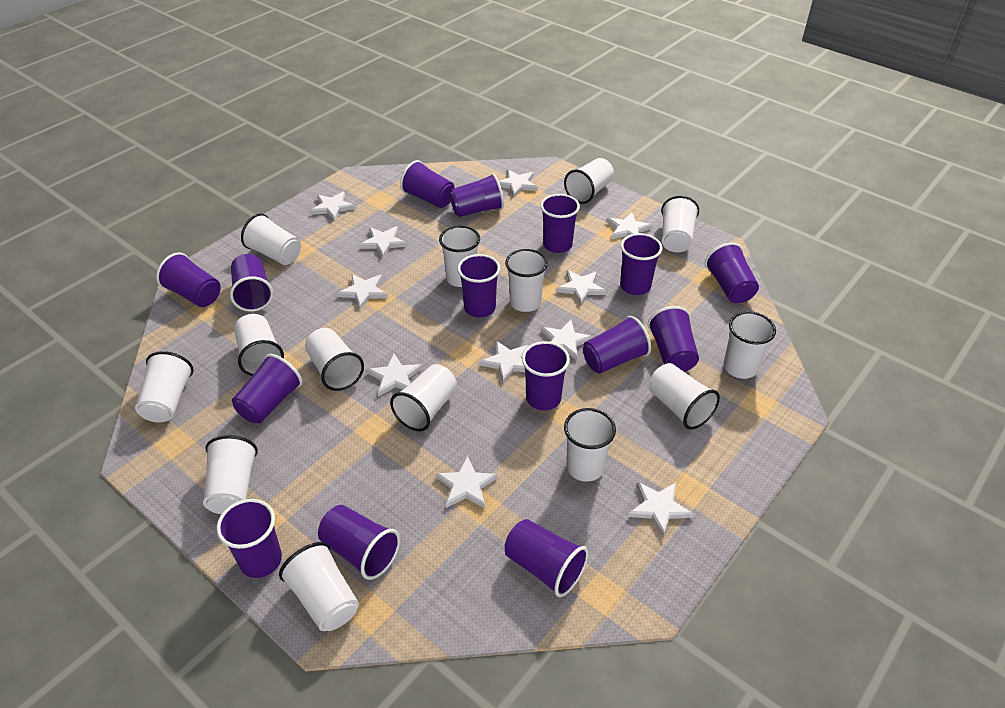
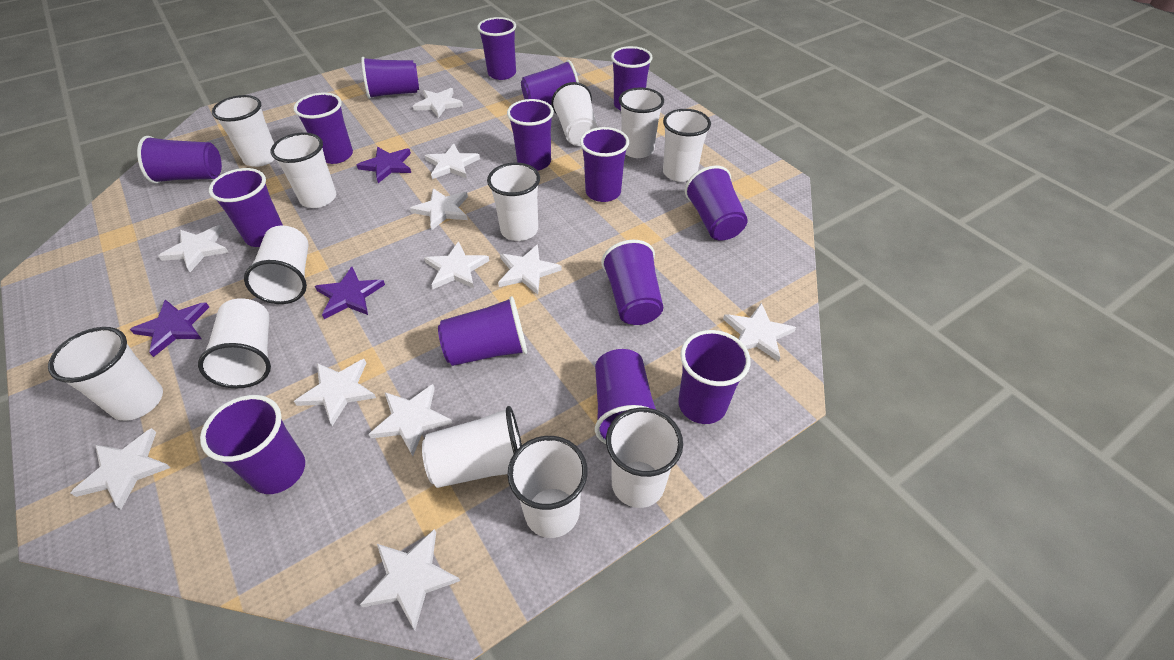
purple star: none = 0 -> [130,300,209,357] [315,267,385,319] [357,147,411,183] = 3
white cup: [135,351,194,422] [203,435,258,514] [234,314,284,376] [241,214,301,265] [279,542,359,631] [305,328,364,391] [390,364,457,431] [439,226,480,287] [505,249,548,312] [564,158,614,204] [564,408,616,482] [649,363,720,430] [661,196,699,252] [723,311,776,379] = 14 -> [48,327,163,421] [198,298,271,388] [212,95,274,167] [244,226,309,304] [271,132,336,208] [422,406,522,488] [487,163,540,241] [507,436,588,538] [552,82,598,146] [606,408,683,508] [619,87,664,158] [663,109,711,182] = 12

